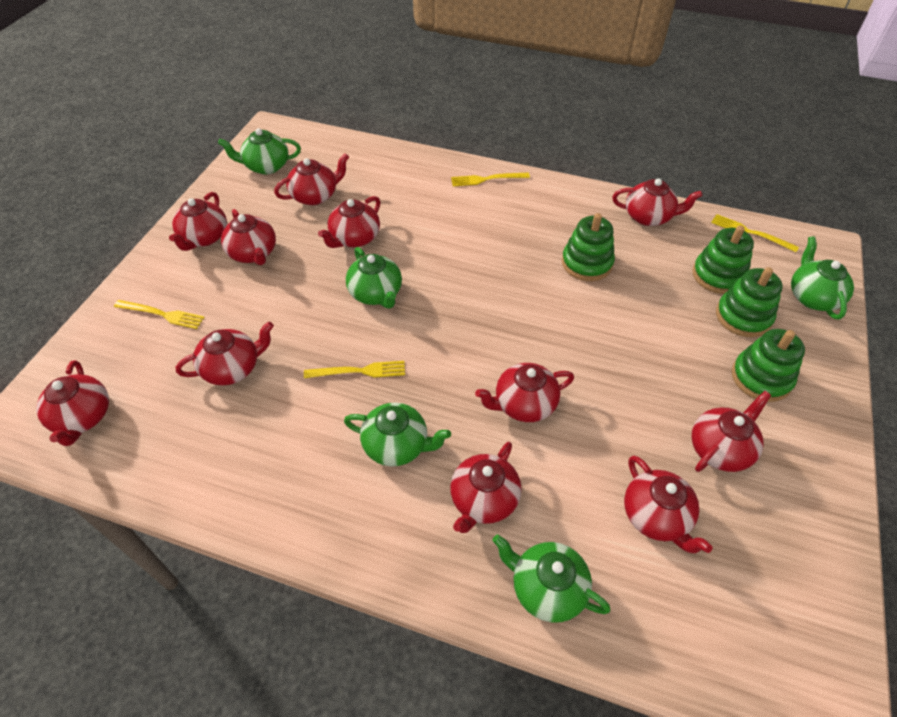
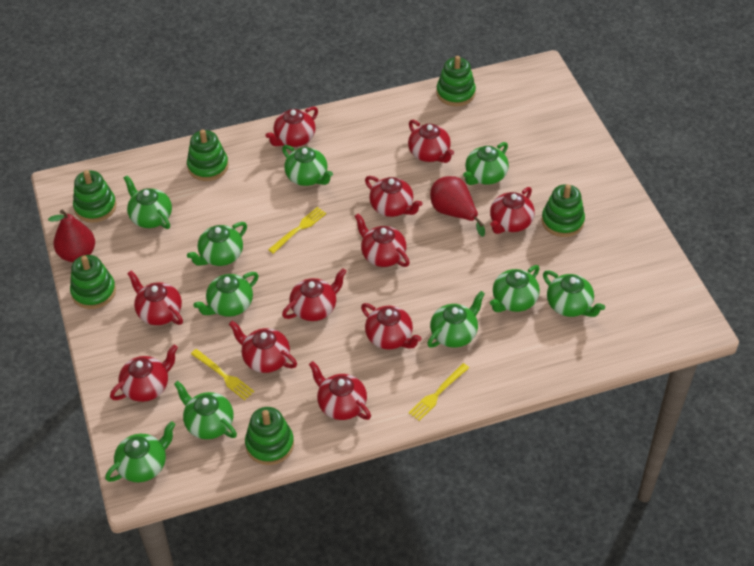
green stacking toy: [562,213,615,281] [693,225,754,294] [716,267,782,337] [732,329,805,402] = 4 -> [70,255,116,309] [73,170,116,223] [187,129,229,181] [245,407,294,465] [436,56,476,106] [541,184,585,237] = 6
green teapot: [218,128,301,174] [344,403,451,466] [346,247,402,309] [493,534,610,623] [791,236,854,320] = 5 -> [105,421,175,482] [124,175,172,229] [174,381,237,439] [187,222,247,266] [193,272,258,317] [282,145,333,186] [427,291,485,348] [463,142,509,185] [490,265,540,312] [543,270,605,317] = 10
red pear: none = 0 -> [48,210,95,262] [430,176,485,237] = 2
yellow fork: [114,300,205,329] [304,361,405,378] [451,173,530,187] [711,214,799,252] = 4 -> [191,349,254,400] [268,207,326,254] [409,363,469,421] = 3

